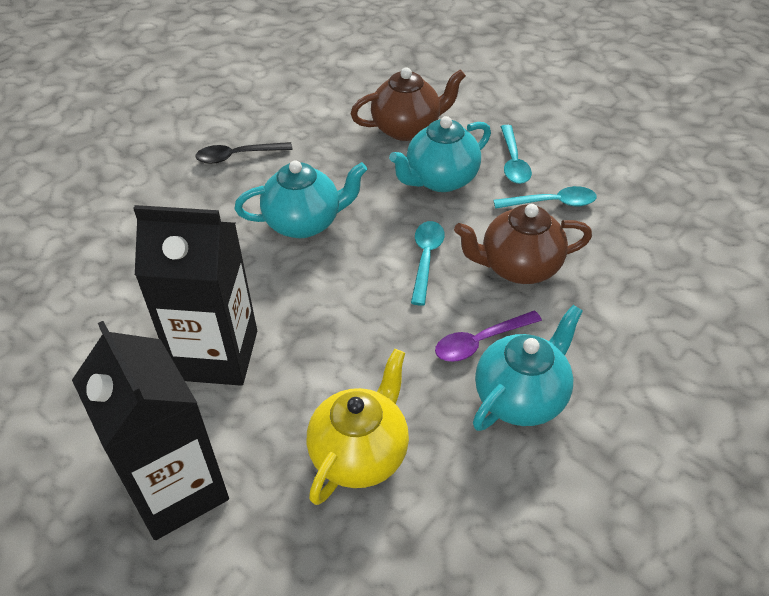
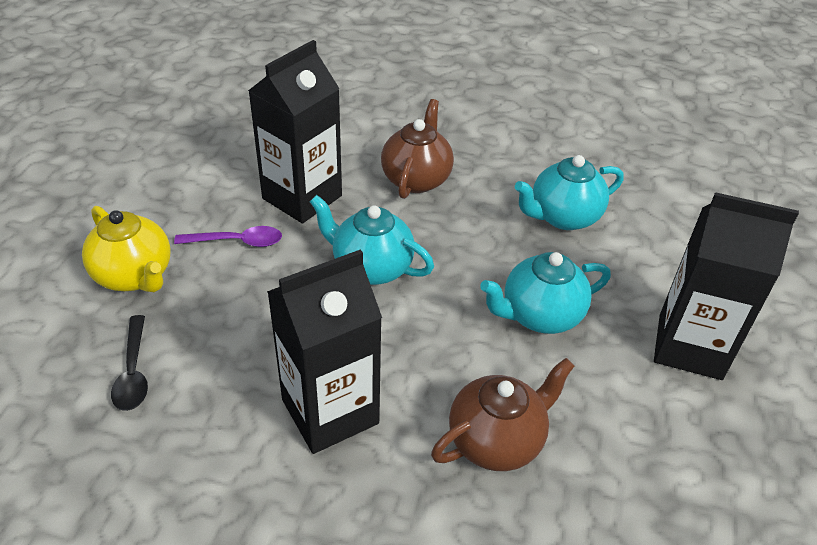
black carton: [72,321,229,540] [133,205,257,386] = 2 -> [248,40,342,223] [267,249,382,454] [654,192,799,380] = 3
turquoise spoon: [411,221,445,306] [493,186,597,209] [501,125,532,184] = 3 -> none = 0

